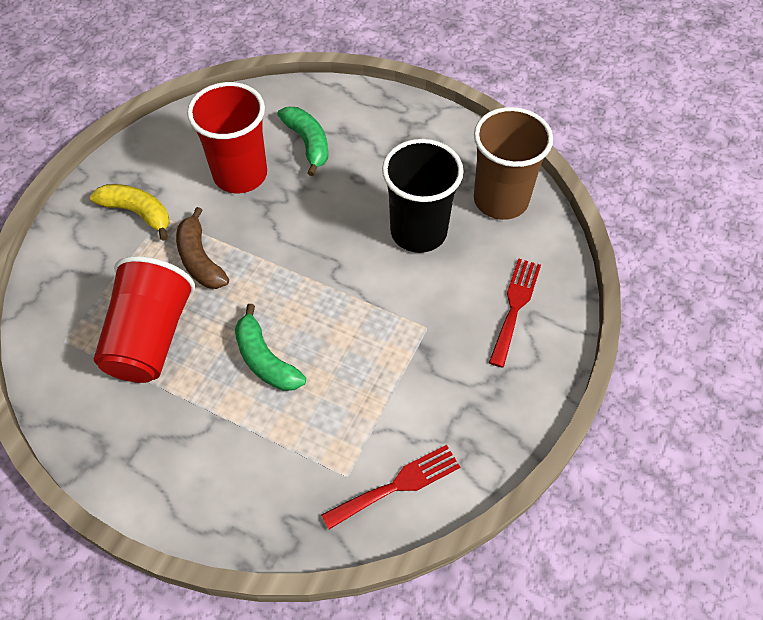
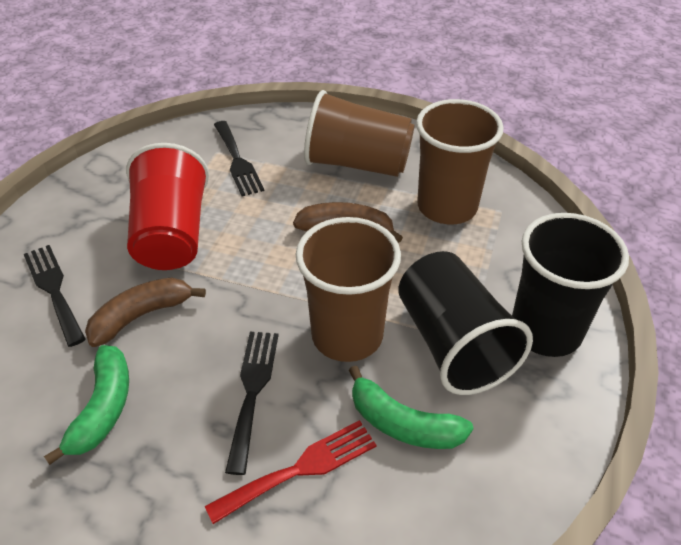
black cup: [382,139,464,253] = 1 -> [398,251,533,395] [512,213,629,357] = 2
black fork: none = 0 -> [24,245,86,347] [214,121,264,196] [225,332,278,475] = 3
brown banana: [176,207,229,289] = 1 -> [85,277,206,347] [293,202,403,243] = 2
brown cup: [474,107,553,220] = 1 -> [295,217,401,362] [304,90,415,177] [416,99,504,224] = 3
red cup: [94,256,195,383] [187,82,267,193] = 2 -> [126,143,209,270] = 1
red fork: [321,445,460,529] [489,258,541,368] = 2 -> [205,420,377,524] = 1
yellow banana: [90,184,169,240] = 1 -> none = 0

